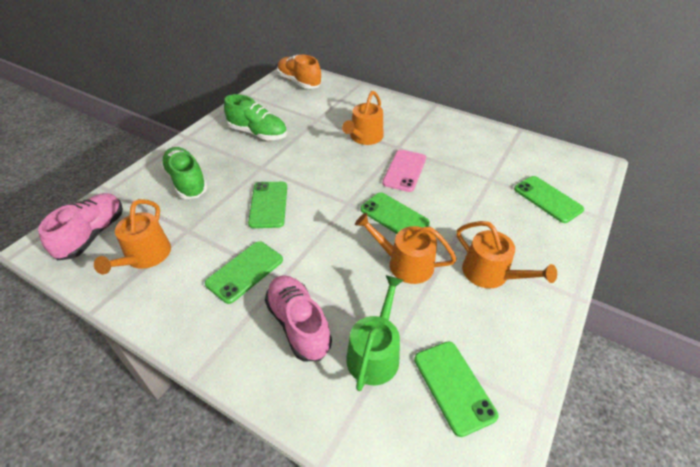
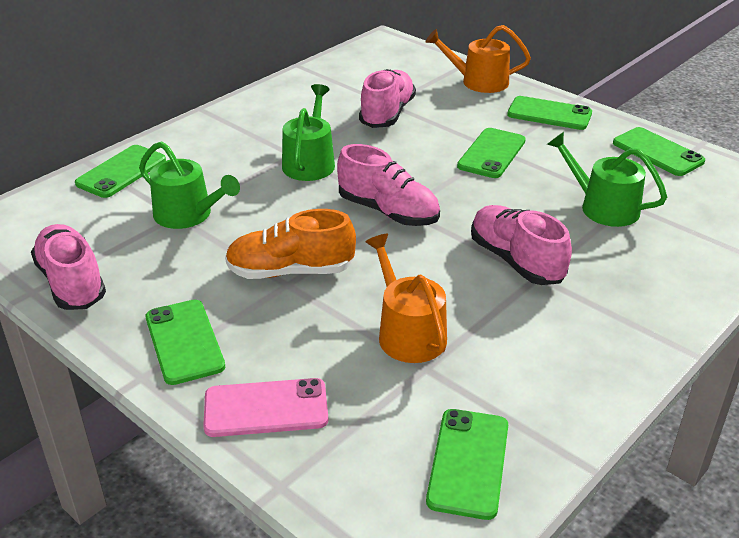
green phone: [205,241,283,304] [248,182,287,228] [360,192,430,234] [414,341,498,437] [514,176,584,223] = 5 -> [75,145,166,198] [146,299,225,385] [426,409,508,520] [457,128,526,178] [507,96,592,130] [613,127,705,176] = 6
green shoe: [161,147,208,199] [224,94,287,140] = 2 -> none = 0
green watering can: [346,275,404,391] = 1 -> [139,141,240,229] [282,84,335,181] [547,132,667,227] = 3
orange watering can: [94,199,171,274] [342,91,383,145] [355,213,457,284] [456,221,557,288] = 4 -> [366,234,447,363] [426,25,531,93] = 2
pink shoe: [38,193,123,260] [265,275,332,362] = 2 -> [31,224,106,310] [337,144,440,226] [359,69,416,128] [471,205,572,285] = 4

